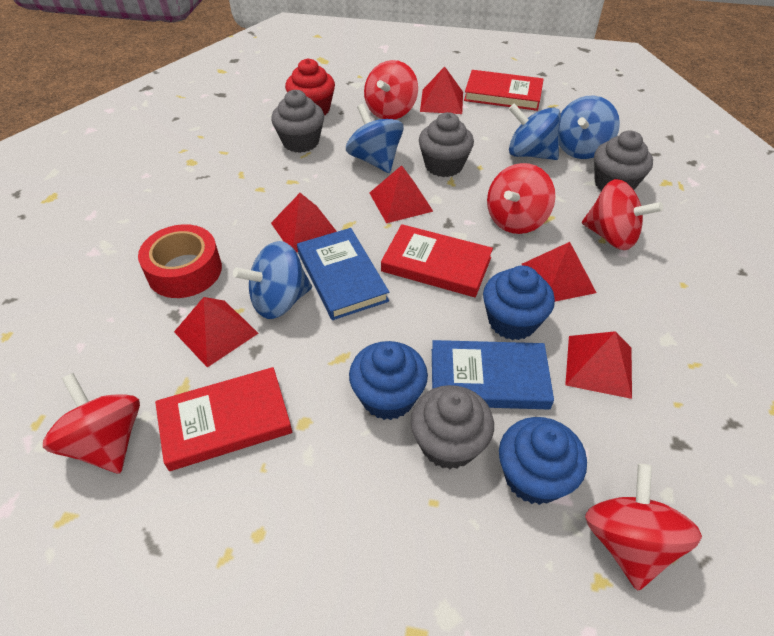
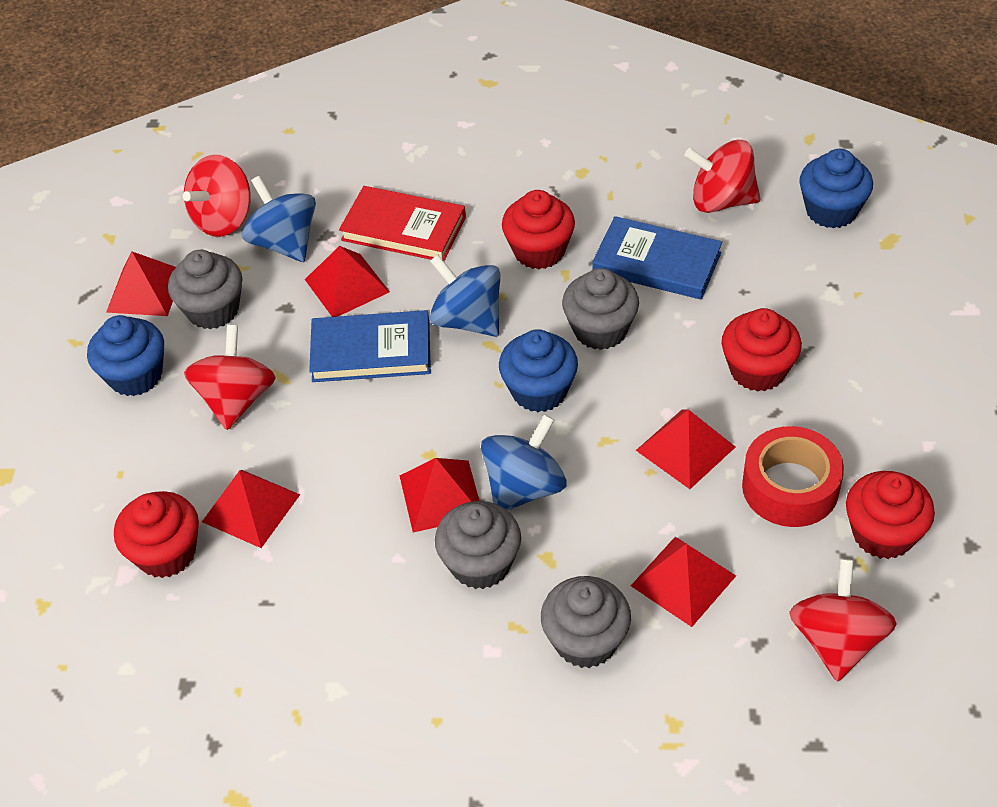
blue spinning top: [233,241,312,319] [346,104,403,173] [509,103,561,160] [559,95,620,159] = 4 -> [242,176,316,262] [430,255,500,337] [481,414,567,511] = 3
red book: [155,367,292,471] [381,224,493,297] [464,70,544,111] = 3 -> [339,186,466,261] = 1
red cupcake: [285,58,335,115] = 1 -> [114,491,199,578] [502,190,575,269] [722,308,802,391] [846,471,935,559] = 4
red spinning top: [43,373,140,473] [364,60,418,120] [487,163,555,234] [582,179,663,250] [585,464,702,590] = 5 -> [183,155,251,237] [184,325,276,430] [684,140,760,213] [789,559,897,682] = 4

